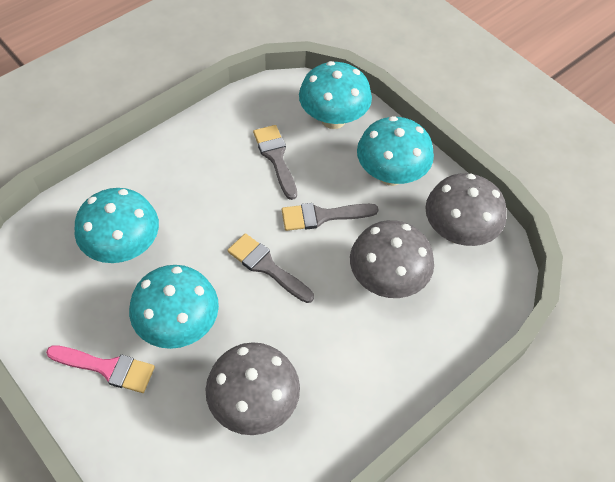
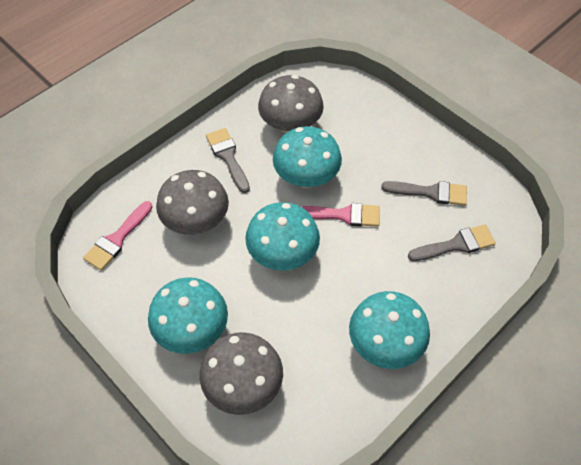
pink brush: [46,345,155,393] = 1 -> [83,201,153,271] [300,203,380,227] = 2

